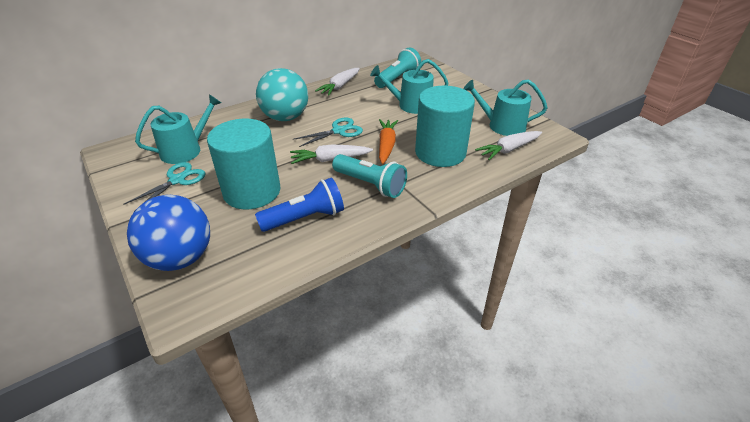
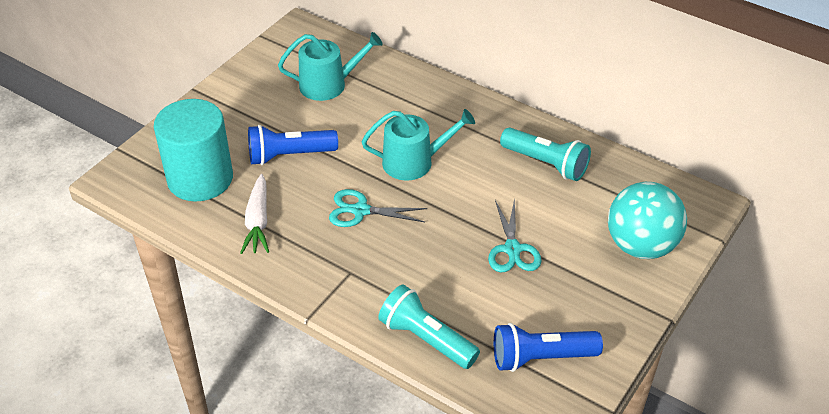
blue ball: [127,195,210,271] = 1 -> none = 0
blue flashlight: [255,178,344,232] = 1 -> [248,125,338,165] [494,323,603,372] = 2
orange carrot: [379,119,398,164] = 1 -> none = 0
turquoise cylinder: [207,119,280,209] [415,86,475,167] = 2 -> [154,99,233,202] = 1
turquoise watering can: [135,94,221,164] [370,59,449,114] [463,79,548,136] = 3 -> [278,32,383,101] [361,109,475,180] = 2
white carrot: [290,144,373,164] [315,68,360,96] [475,131,542,160] = 3 -> [240,174,269,254] = 1

